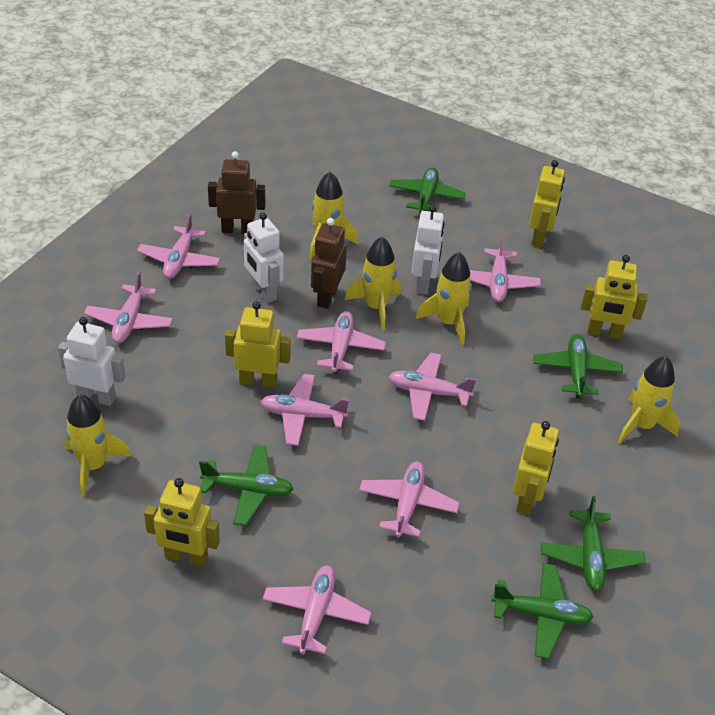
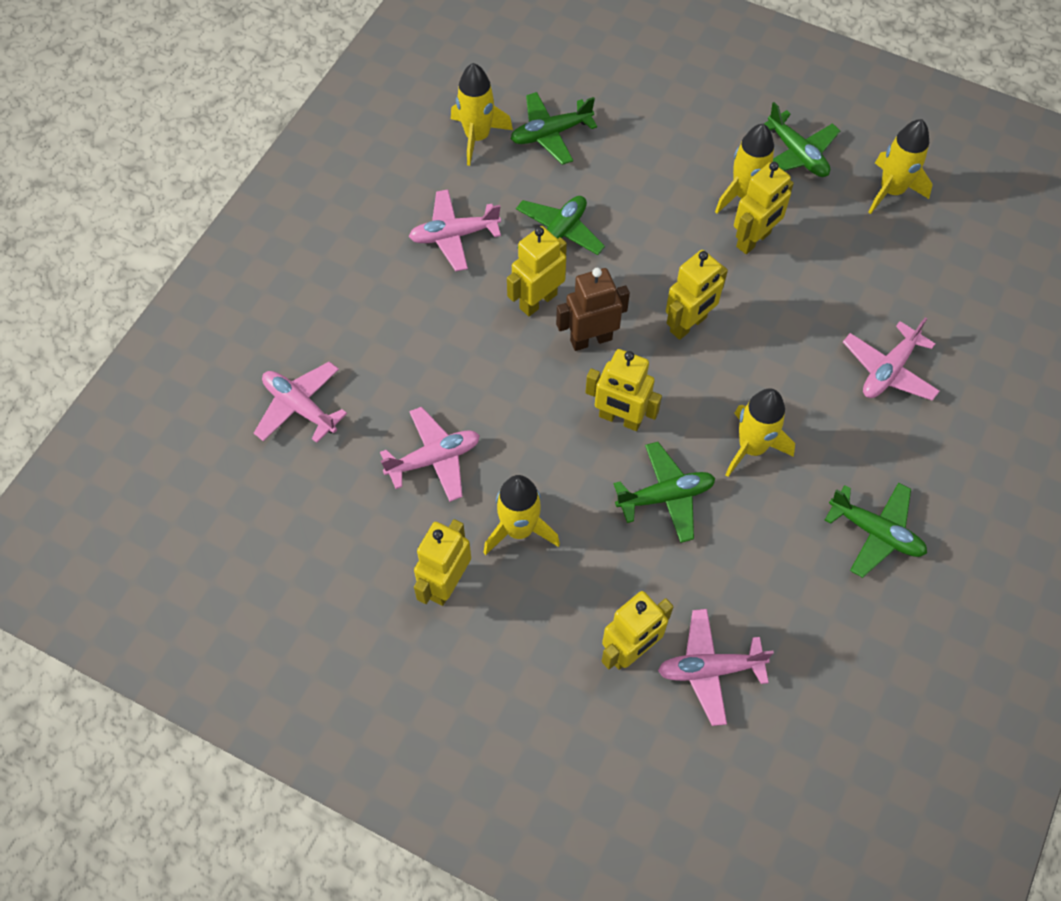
brown robot: [208,151,265,234] [311,218,347,309] = 2 -> [556,268,630,351] = 1
pink plane: [84,271,173,343] [137,213,220,279] [261,374,349,446] [262,565,372,654] [297,311,386,374] [359,462,459,538] [389,353,476,421] [470,235,541,302] = 8 -> [254,361,347,443] [380,407,480,502] [409,189,501,271] [658,609,774,726] [843,317,940,401] = 5
white robot: [58,317,126,406] [244,212,284,303] [411,205,445,295] = 3 -> none = 0
yellow robot: [144,478,220,567] [225,301,291,388] [513,421,559,515] [529,160,565,247] [581,255,648,339] = 5 -> [414,519,471,606] [507,226,567,316] [585,349,662,431] [602,591,673,670] [666,250,728,340] [734,162,794,254] = 6

